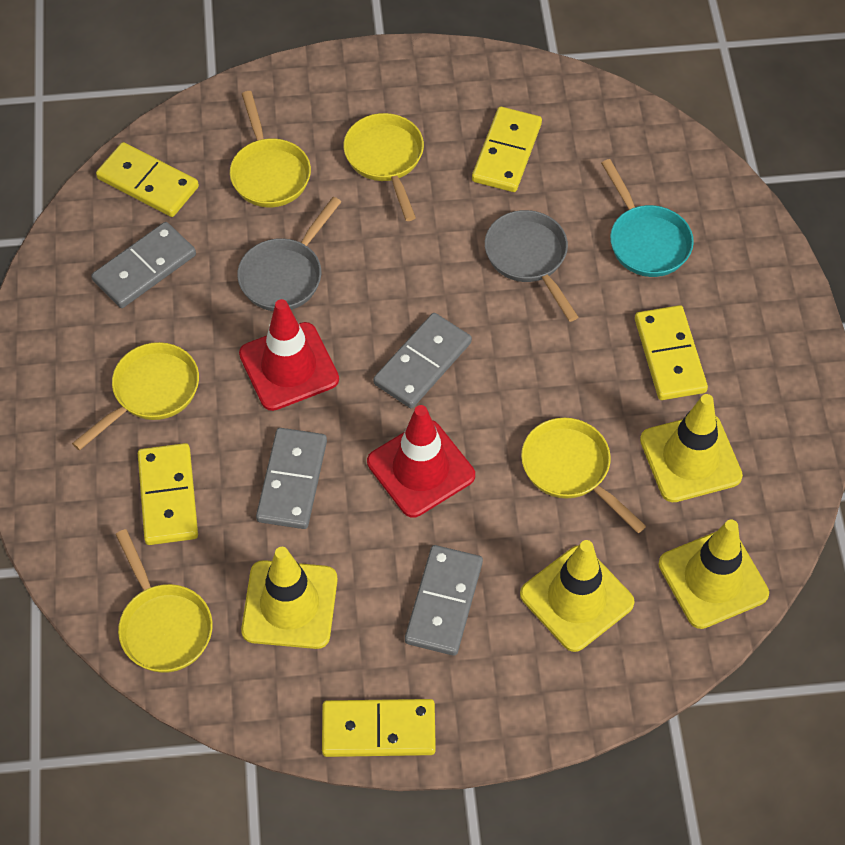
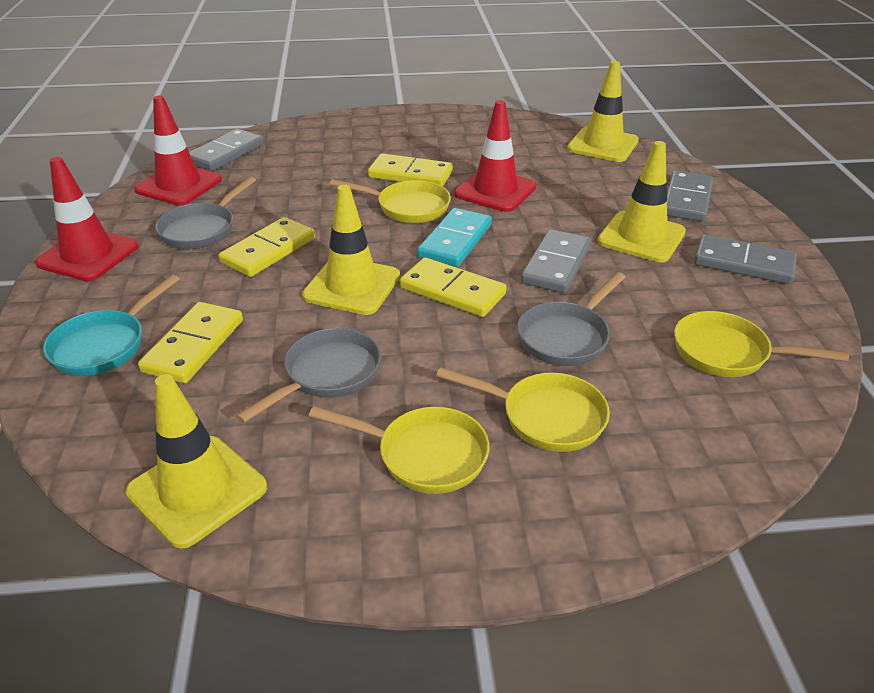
grey pan: [237,197,341,311] [485,210,578,322] = 2 -> [155,177,256,249] [236,328,381,423] [518,272,625,366] = 3
red traffic cone: [239,299,339,411] [367,405,475,517] = 2 -> [35,157,139,281] [134,95,222,205] [454,100,537,212] = 3
turquoise domino: none = 0 -> [417,208,492,267] = 1
yellow domino: [96,142,199,217] [138,443,198,545] [322,699,436,757] [472,107,542,192] [635,305,708,400] = 5 -> [138,302,243,383] [219,217,315,277] [368,153,453,187] [400,257,507,317] = 4
yellow pan: [72,342,199,451] [116,529,213,673] [230,91,311,207] [343,113,424,221] [521,418,646,533] = 5 -> [309,406,489,494] [330,179,451,223] [436,367,610,452] [674,311,849,377] = 4

